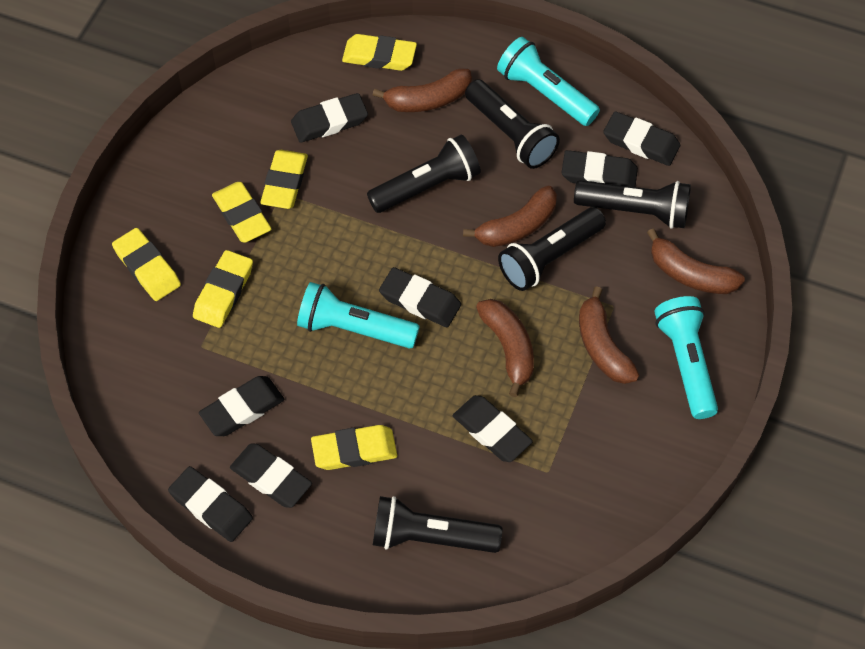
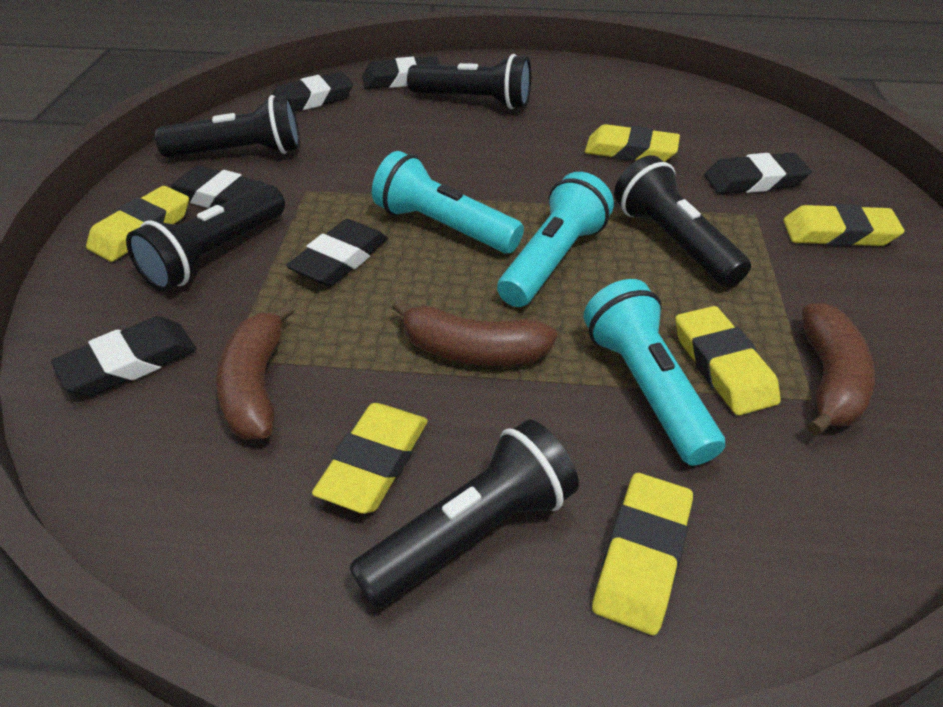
black eraser: [168,466,253,542] [199,376,284,436] [230,444,312,508] [291,93,368,143] [379,267,461,327] [453,395,533,462] [561,150,638,187] [603,111,680,166] = 8 -> [51,316,196,396] [170,165,265,208] [272,72,353,111] [286,219,388,286] [362,57,440,89] [705,153,812,194] = 6
brown banana: [372,68,472,112] [463,185,557,247] [476,299,534,397] [579,286,639,384] [647,229,745,294] = 5 -> [216,302,294,440] [392,299,557,366] [802,303,875,436] = 3

